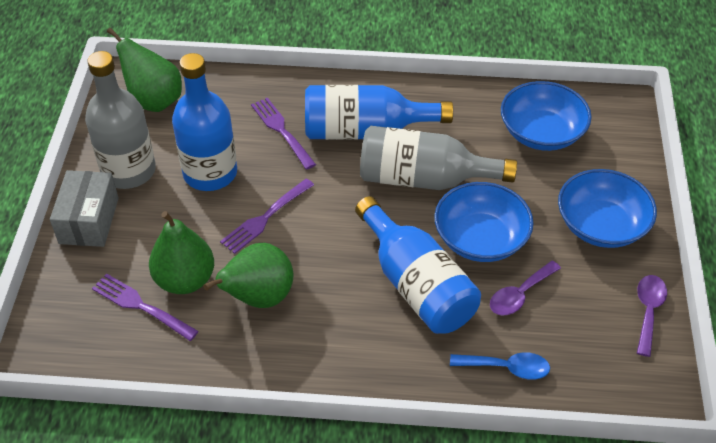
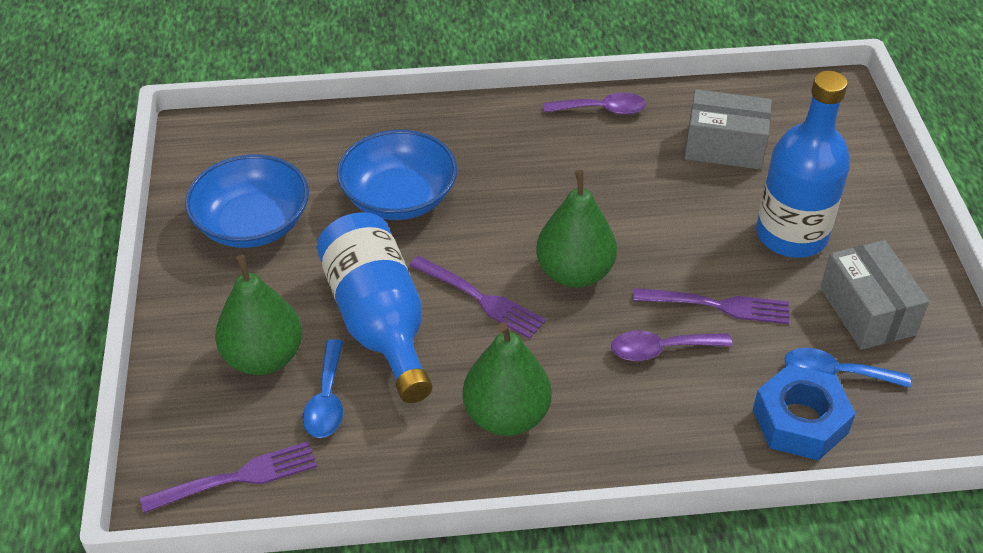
blue bottle: [172,53,237,191] [305,85,453,140] [355,196,481,334] = 3 -> [317,212,432,403] [756,71,850,258] = 2
blue bowl: [434,182,534,262] [501,81,592,151] [558,169,657,248] = 3 -> [185,155,309,248] [337,130,457,220] = 2
blue nut: none = 0 -> [753,364,856,461] = 1
blue spoon: [450,352,550,380] = 1 -> [303,339,343,438] [784,348,911,388] = 2
grey bottle: [85,51,156,189] [360,126,517,190] = 2 -> none = 0
grey box: [50,170,119,247] = 1 -> [685,89,772,169] [820,240,929,350] = 2

